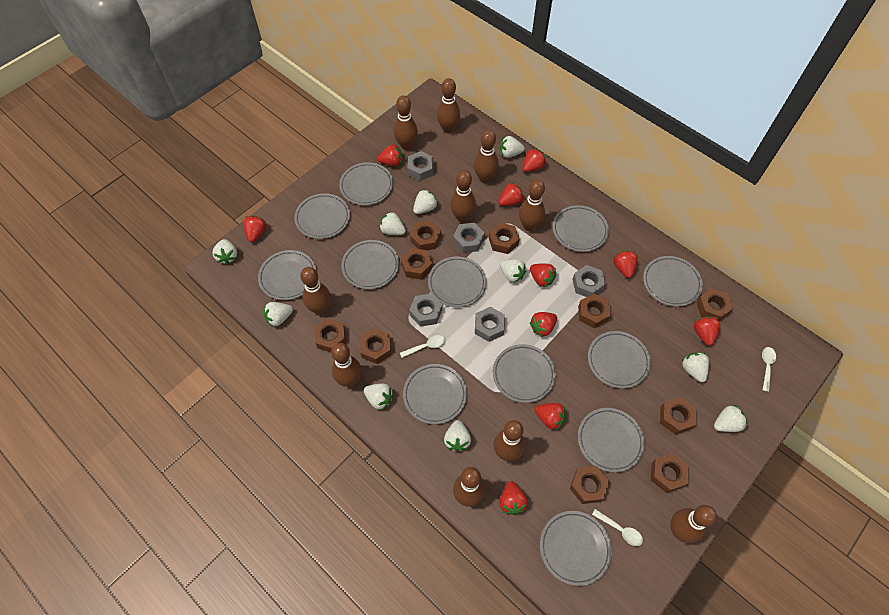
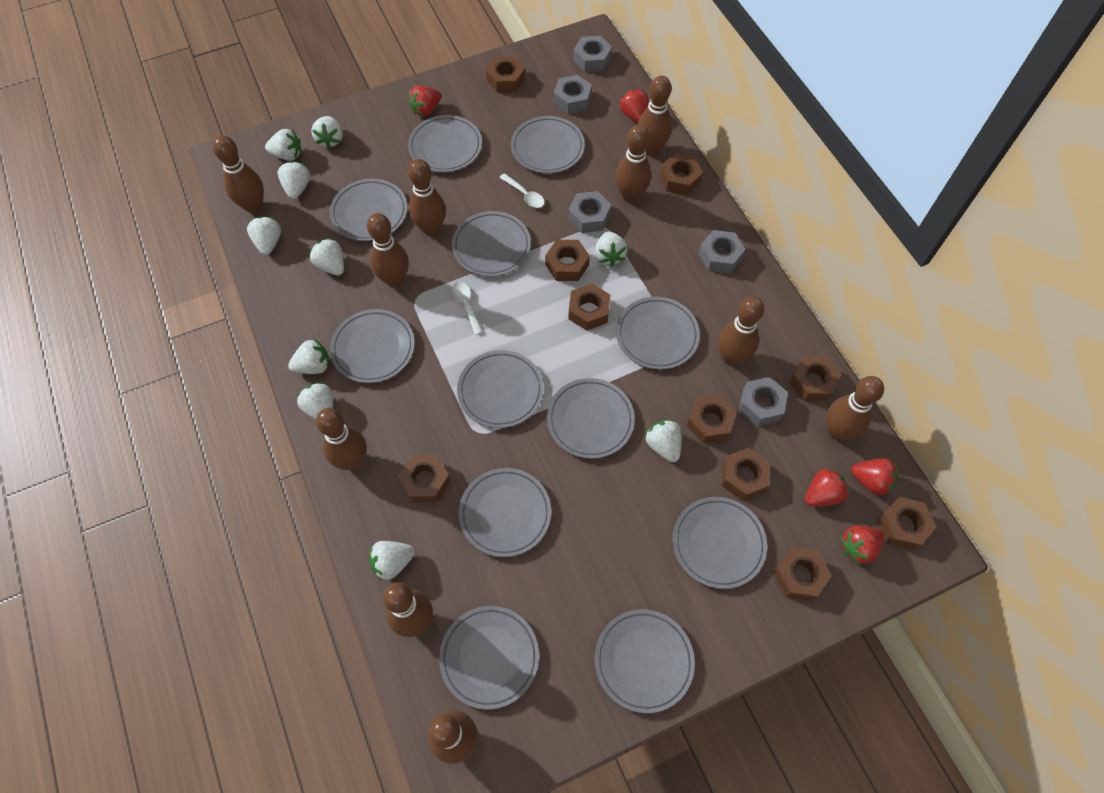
red strawberry: [243,216,267,242] [377,144,402,166] [498,182,524,206] [499,481,528,515] [523,148,546,172] [530,263,556,287] [530,312,557,337] [535,403,566,430] [613,251,638,278] [694,316,720,346] = 10 -> [408,86,441,117] [620,89,649,123] [805,467,849,507] [840,526,885,565] [851,458,898,496] = 5
white spoon: [400,335,445,358] [592,509,643,546] [762,347,776,392] = 3 -> [452,282,483,335] [499,173,545,208] = 2

